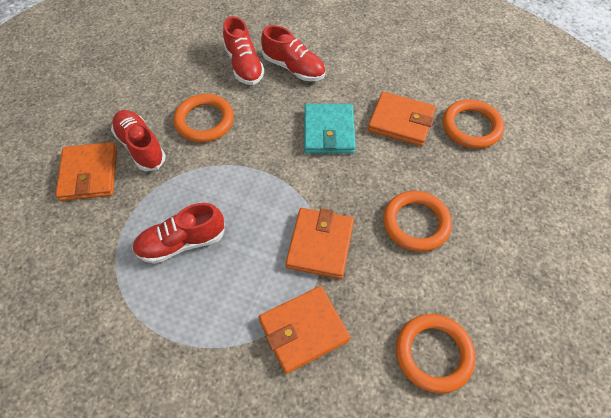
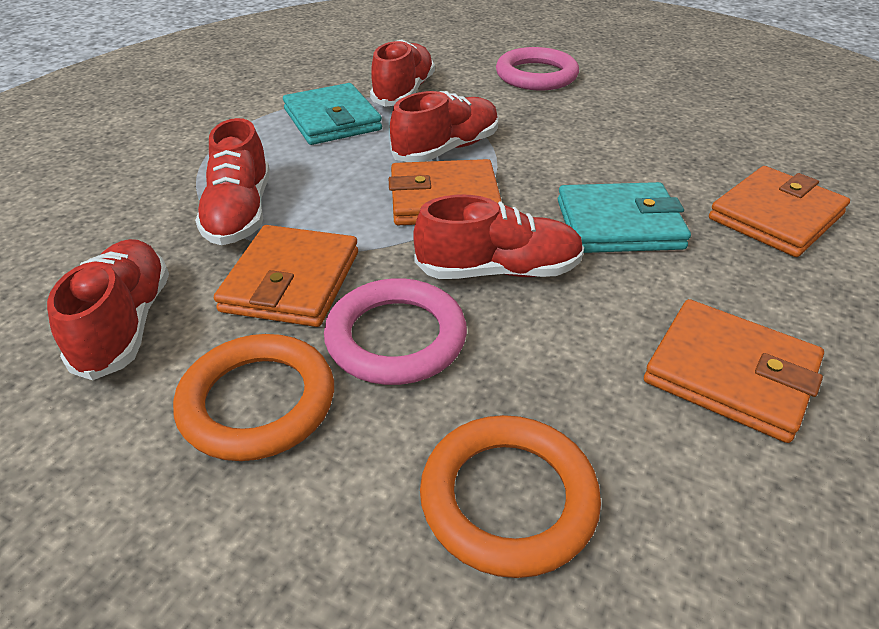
orange ring: [173,94,234,142] [383,191,452,252] [396,314,476,394] [443,99,504,149] = 4 -> [173,334,334,461] [420,415,601,578] = 2
pink ring: none = 0 -> [324,278,467,385] [496,47,579,90] = 2
red shoe: [111,110,166,171] [132,203,225,264] [223,16,265,85] [261,25,325,81] = 4 -> [47,239,169,380] [195,118,270,245] [370,39,435,107] [390,91,499,162] [413,195,584,279] = 5
turquoise wallet: [304,104,356,154] = 1 -> [283,83,382,145] [558,182,691,253] = 2

